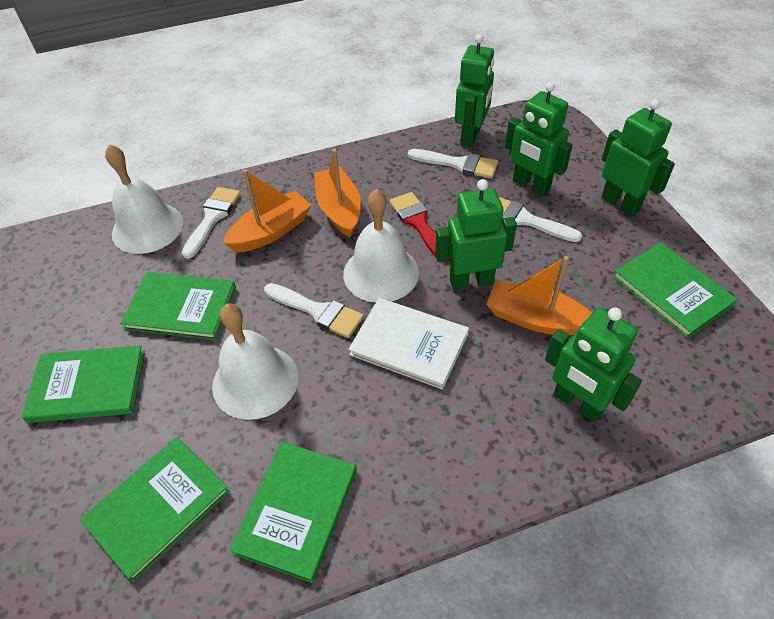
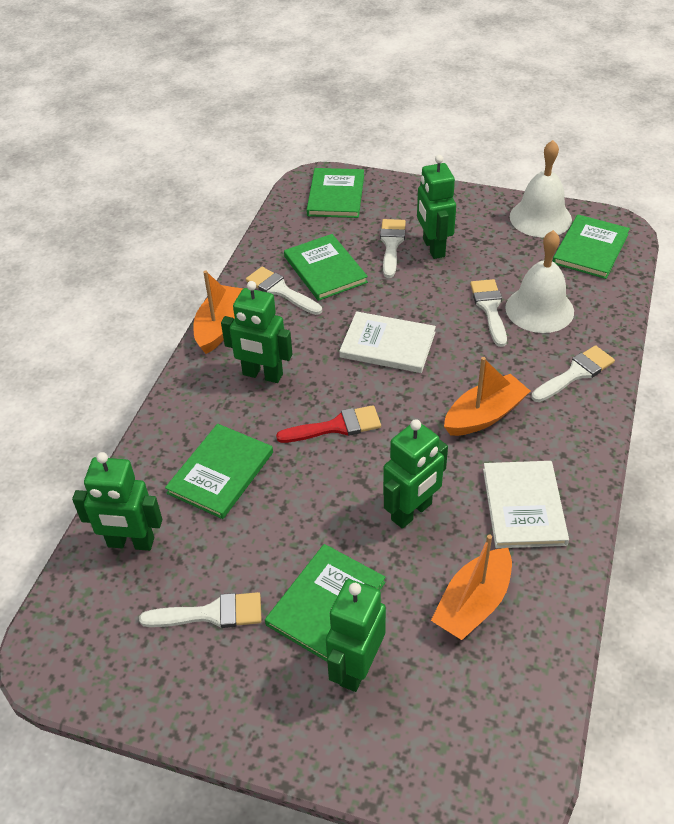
white bell: [105,144,183,254] [212,303,298,420] [343,189,419,303] = 3 -> [505,230,574,333] [510,140,572,237] = 2
white book: [349,298,469,389] = 1 -> [339,311,436,373] [483,461,569,548] = 2
white brush: [182,187,241,259] [264,283,364,338] [408,149,498,178] [499,197,582,242] = 4 -> [139,592,262,628] [246,267,322,315] [380,219,406,278] [470,279,507,347] [531,345,615,402] = 5

